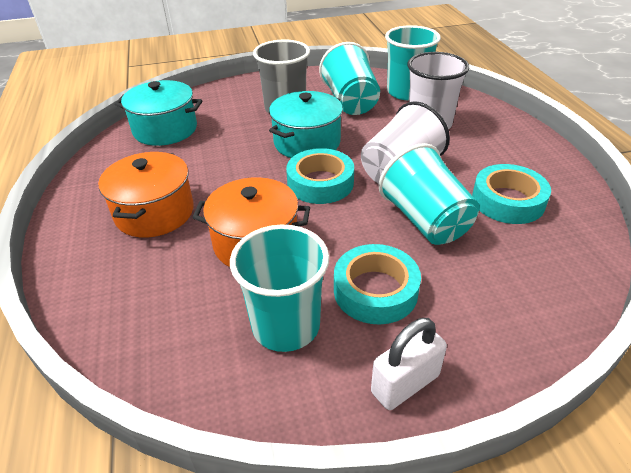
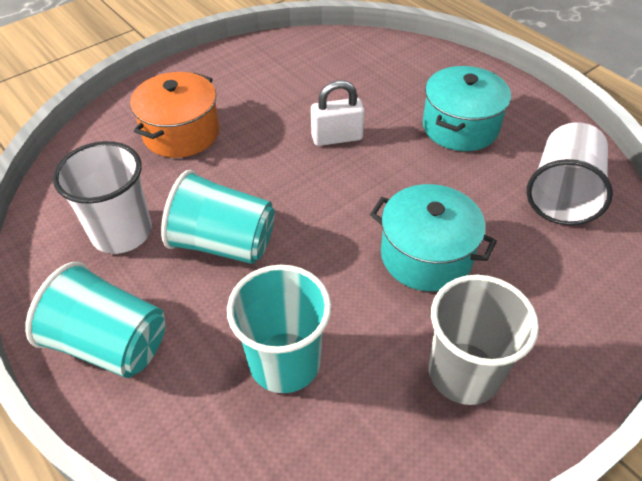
orange pot: [98,152,194,237] [192,177,310,267] = 2 -> [130,72,220,158] = 1
turquoise cup: [230,225,329,352] [319,42,380,115] [379,143,479,245] [385,25,441,100] = 4 -> [25,262,165,378] [161,170,275,264] [227,265,331,393] = 3
turquoise tape: [286,148,354,204] [334,244,421,325] [472,164,551,224] = 3 -> none = 0

